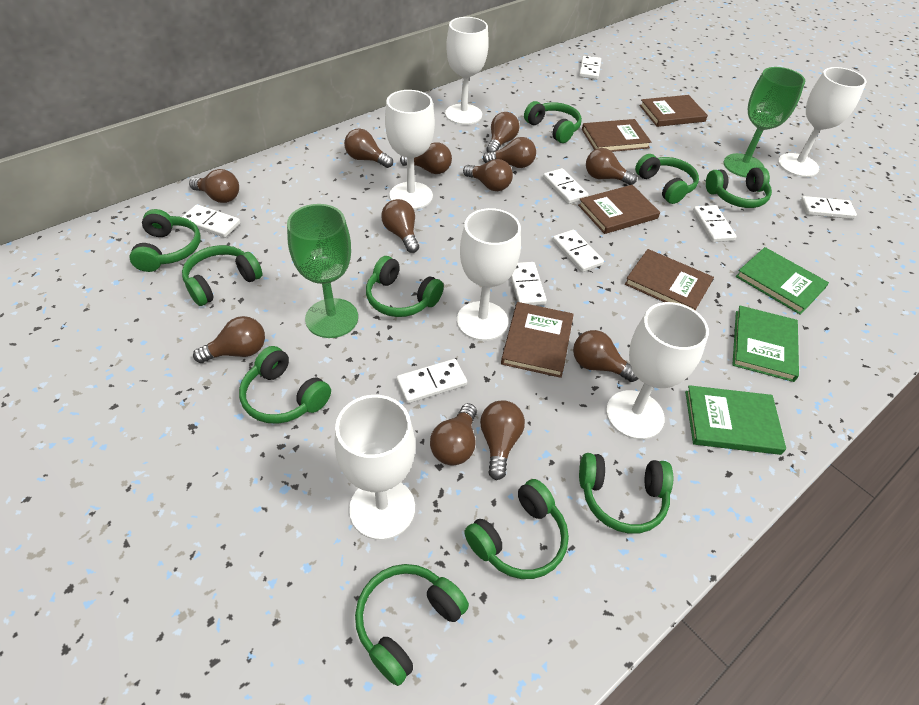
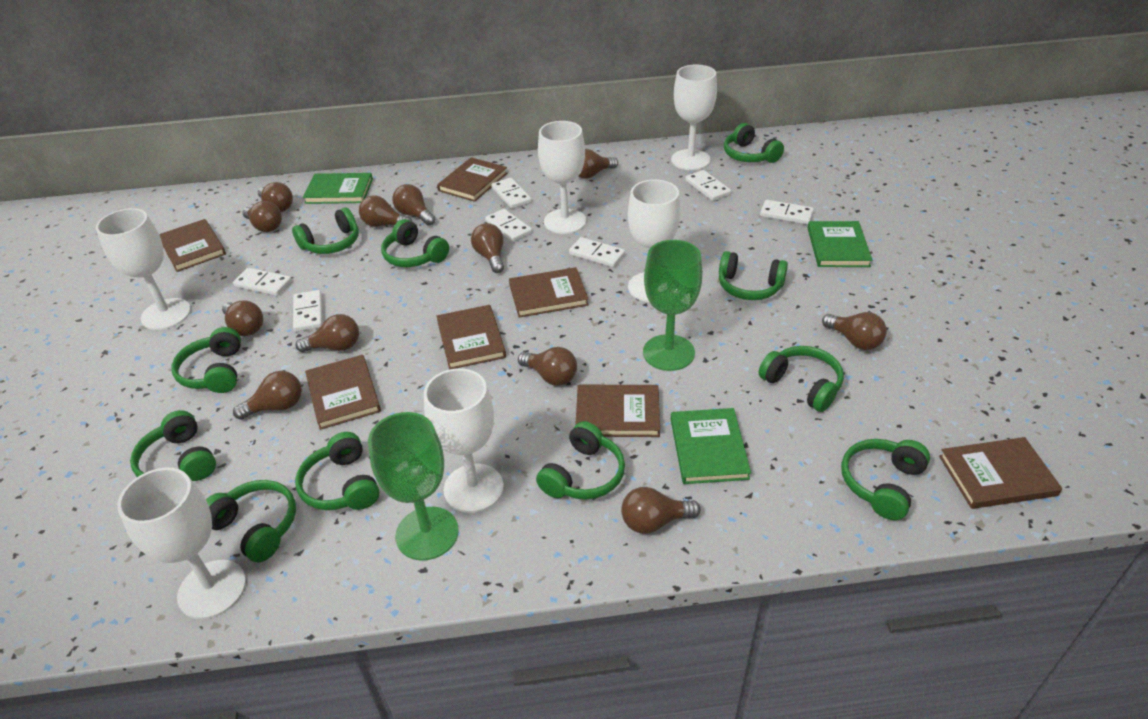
brown book: [501,302,574,378] [578,185,660,234] [582,119,651,152] [625,249,714,310] [639,95,708,127] = 5 -> [159,219,226,272] [305,355,381,430] [436,305,506,370] [437,157,508,202] [509,267,589,318] [575,385,660,437] [939,437,1062,509] = 7
green headphones: [129,209,201,272] [182,245,263,306] [239,346,331,424] [355,564,469,686] [366,256,444,317] [464,479,569,579] [524,101,582,143] [579,453,673,534] [635,154,699,204] [706,167,772,208] = 10 -> [130,410,216,481] [171,327,241,393] [206,480,296,562] [292,207,359,254] [295,432,380,510] [381,219,449,267] [536,421,625,500] [719,251,788,300] [724,123,784,163] [759,346,844,412] [841,439,930,520] = 11
white domino: [182,204,241,238] [396,359,467,403] [510,262,547,305] [543,168,588,204] [552,230,604,272] [579,55,601,79] [693,205,737,242] [800,196,857,219] = 8 -> [233,268,292,296] [293,290,322,332] [485,209,532,242] [491,178,532,209] [569,237,625,267] [685,170,731,201] [760,200,814,225] = 7

